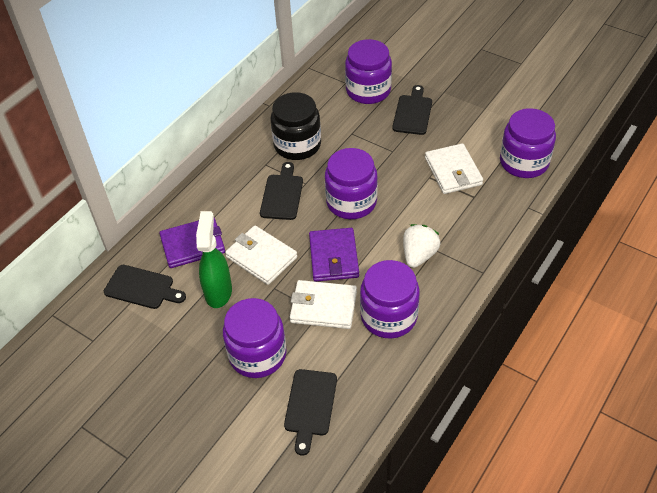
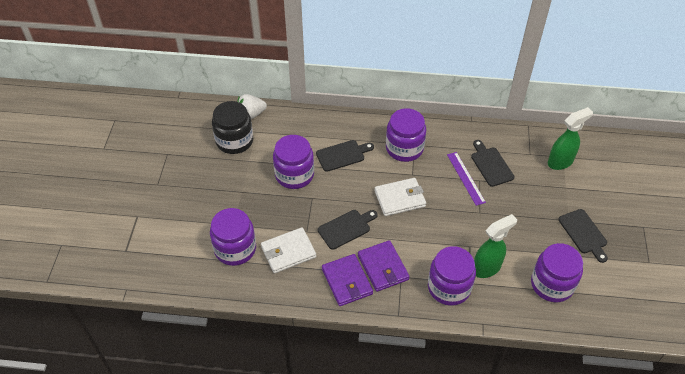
green spray bottle: [196,211,232,308] = 1 -> [474,214,517,278] [548,107,593,170] = 2
purple ruler: none = 0 -> [447,152,486,206] = 1
white wallet: [225,225,297,285] [290,280,357,329] [425,143,483,194] = 3 -> [261,227,316,273] [374,178,426,216] = 2

